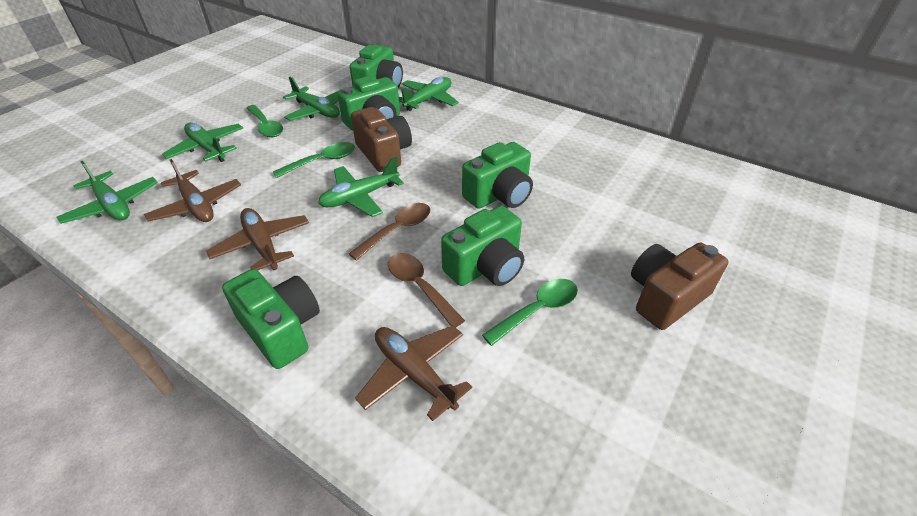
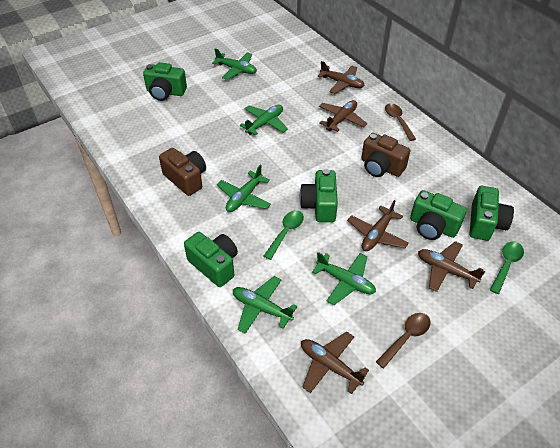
brown plane: [144,159,241,222] [206,208,309,270] [355,325,472,421] = 3 -> [301,332,369,394] [318,61,364,94] [319,100,367,132] [347,200,409,251] [418,241,485,292] = 5
green spoon: [246,105,283,137] [273,142,355,178] [482,279,578,346] = 3 -> [264,210,304,260] [490,241,524,294] = 2

